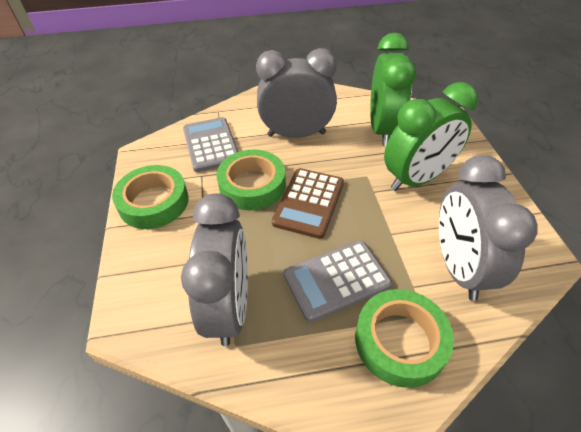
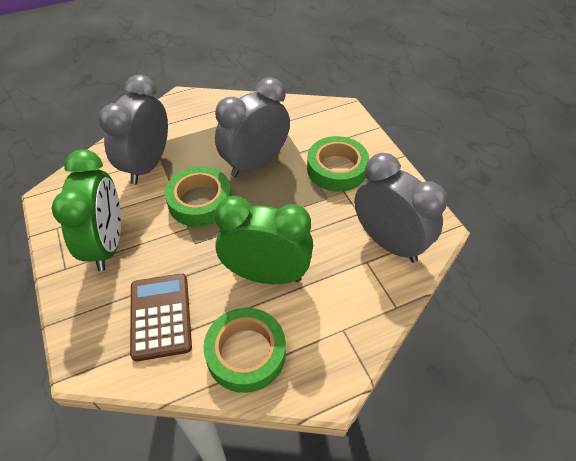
grey calculator: [183,117,238,172] [284,240,392,322] = 2 -> none = 0

